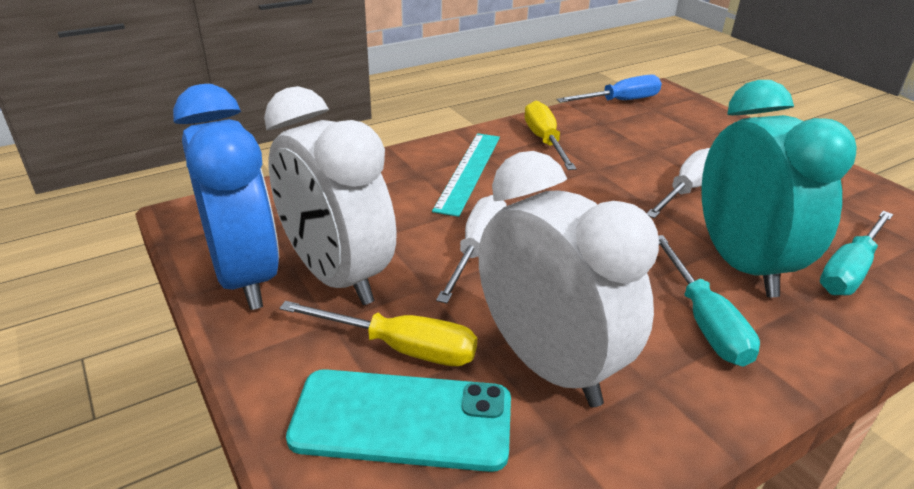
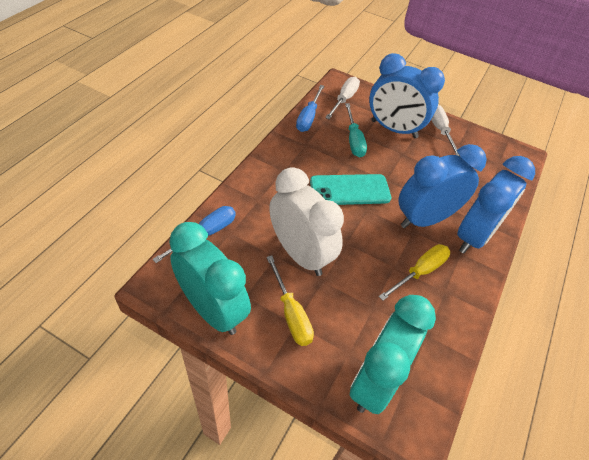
blue clock: [173,84,279,310] = 1 -> [369,53,445,138] [399,144,487,228] [457,156,535,253] = 3
blue screwdriver: [556,75,662,103] = 1 -> [152,206,236,263] [296,85,324,132] = 2
turquoise clock: [701,80,857,297] = 1 -> [169,222,251,335] [349,295,436,414] = 2
turquoise ruler: [432,133,500,217] = 1 -> none = 0
turquoise screwdriver: [658,235,760,367] [819,211,893,295] = 2 -> [345,103,367,157] = 1
white clock: [264,86,397,305] [479,151,659,407] = 2 -> [269,167,344,276] = 1

